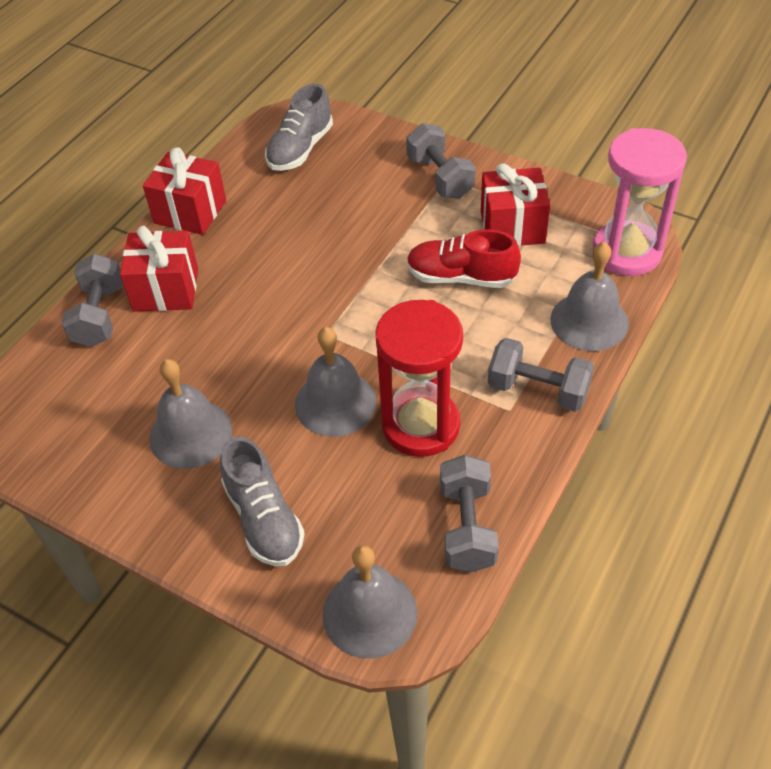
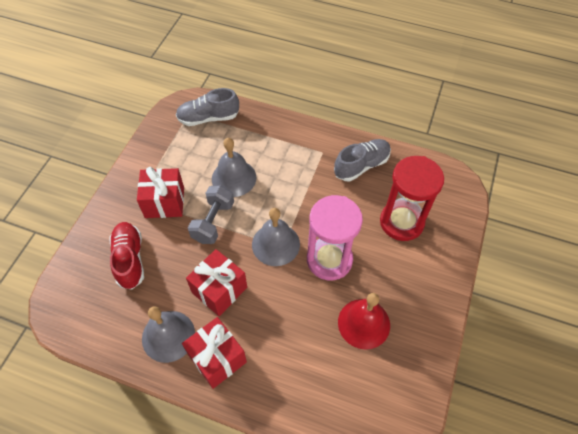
grey bell: [149,359,232,469] [295,327,376,437] [323,545,417,659] [550,242,629,351] = 4 -> [142,306,195,363] [212,138,256,197] [252,208,300,266] = 3
grey dumbbell: [61,254,123,347] [406,123,476,199] [440,455,499,572] [488,338,594,412] = 4 -> [188,185,234,244] = 1
red bell: none = 0 -> [338,293,390,350] = 1

